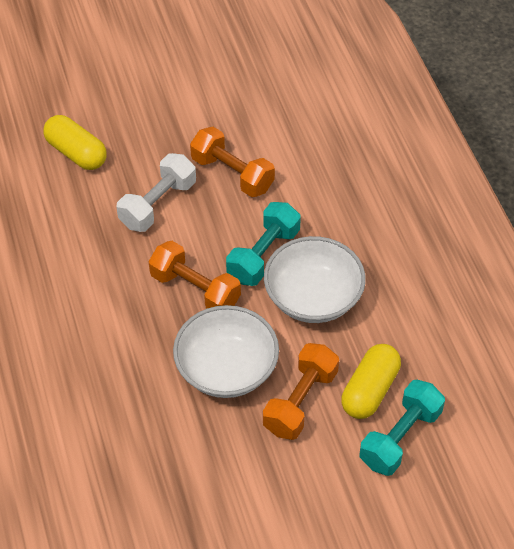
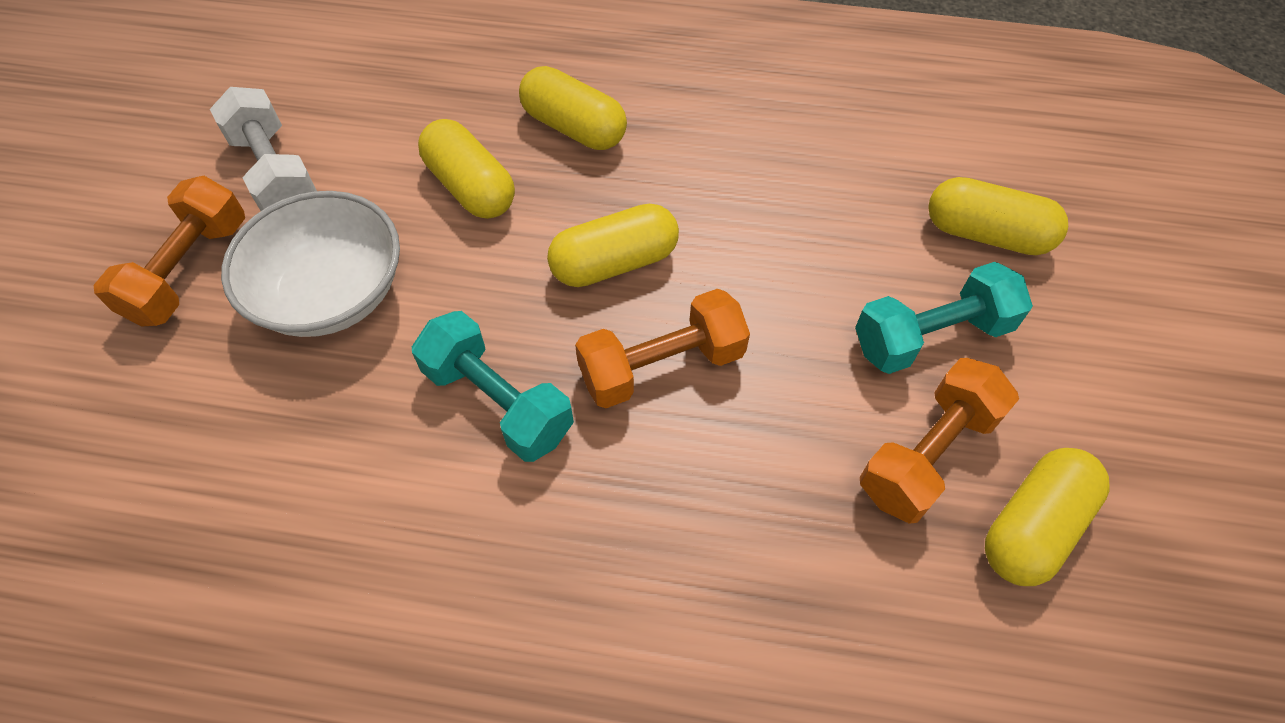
white bowl: [173,305,279,398] [264,236,366,323] = 2 -> [221,191,400,337] = 1
yellow capsule: [43,115,107,170] [341,344,401,419] = 2 -> [418,119,515,219] [519,66,627,150] [547,204,679,287] [928,177,1068,255] [985,448,1109,586] = 5

